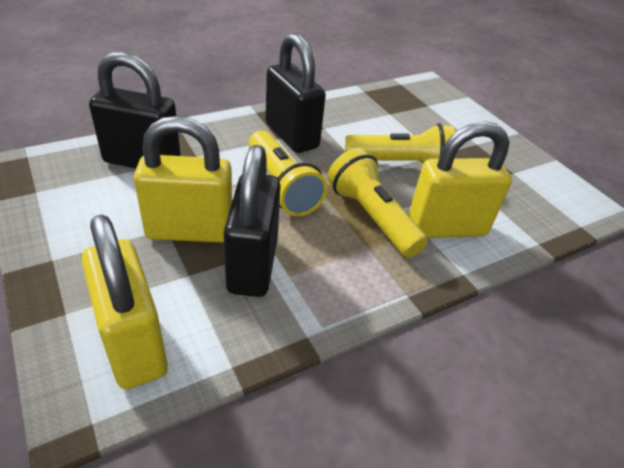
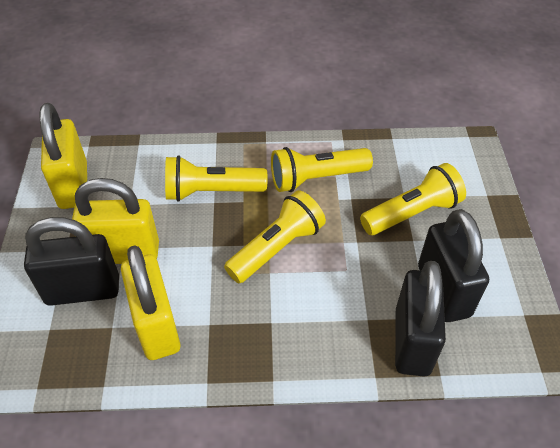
yellow flashlight: [249,130,327,216] [328,148,428,258] [345,123,455,164] = 3 -> [165,156,268,202] [224,190,326,283] [271,147,373,192] [360,163,466,235] = 4

